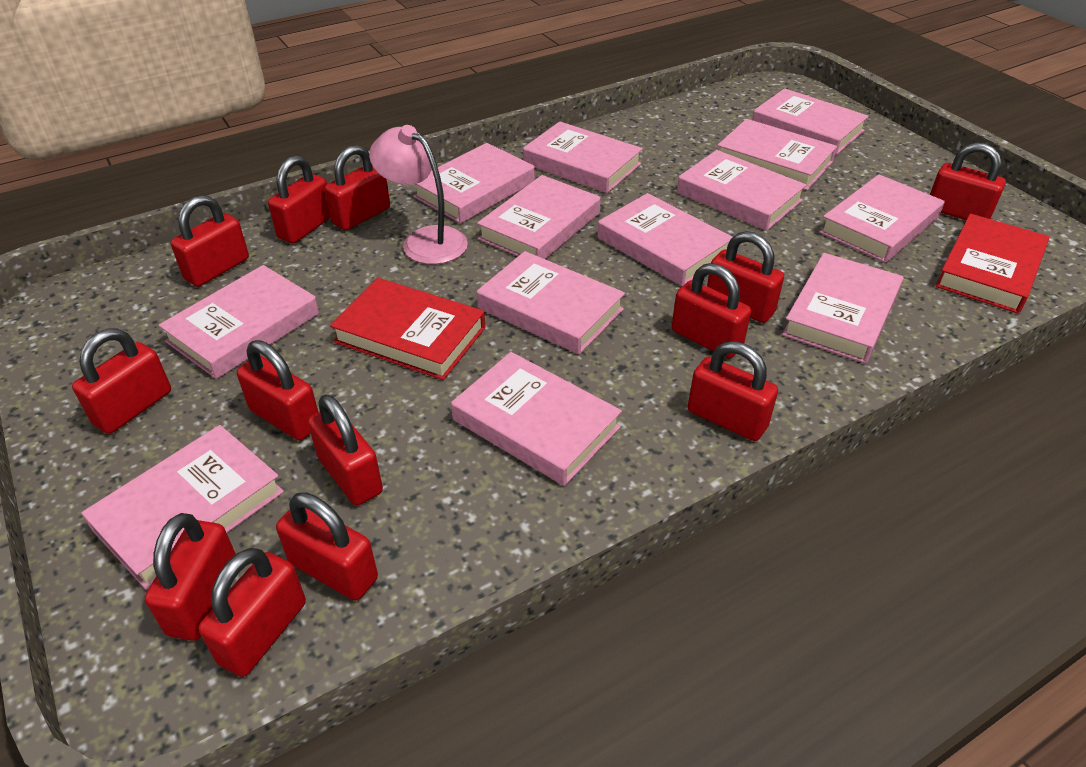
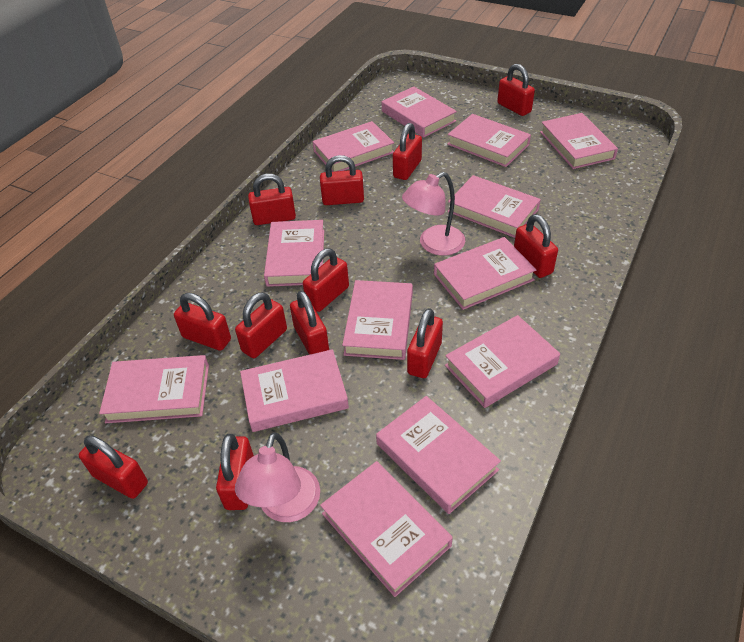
pink lamp: [369,125,468,264] = 1 -> [235,432,320,522] [402,172,465,256] = 2
red book: [330,278,486,380] [935,214,1049,314] = 2 -> none = 0
red padlock: [72,328,171,434] [145,513,236,641] [171,195,249,287] [198,548,306,677] [237,340,318,440] [268,155,330,244] [276,493,378,600] [308,394,383,505] [325,145,390,230] [672,263,751,358] [688,341,778,441] [707,231,784,323] [930,143,1006,220] = 13 -> [79,435,148,499] [174,293,231,351] [216,434,254,510] [235,292,287,358] [248,174,296,225] [290,291,329,355] [303,248,349,312] [320,155,364,205] [393,123,422,180] [407,308,443,378] [497,64,535,116] [514,214,558,278] = 12

